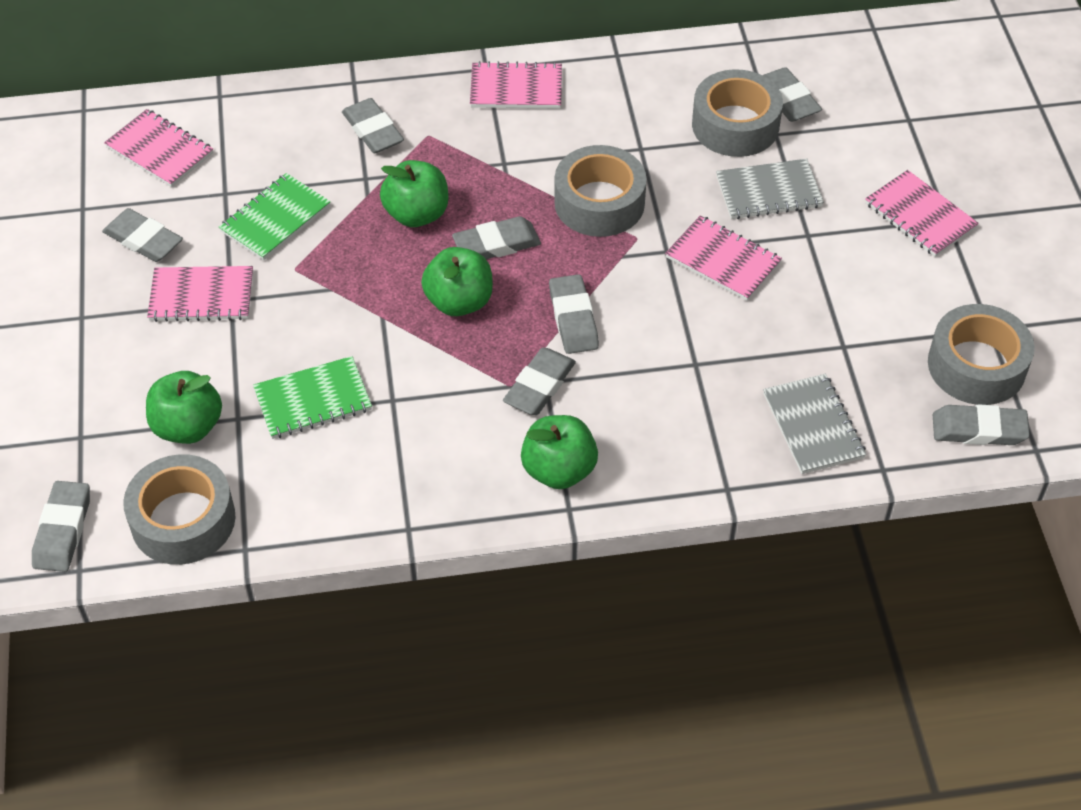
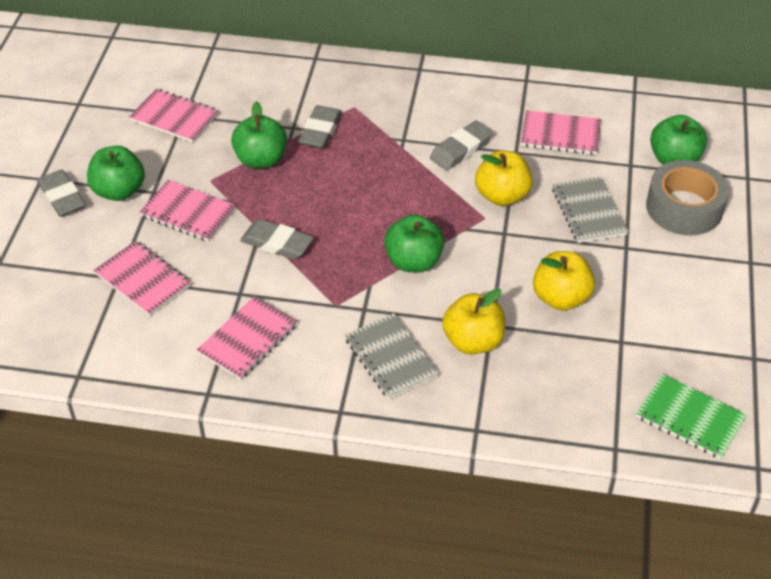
green notebook: [219,173,331,260] [253,356,372,439] = 2 -> [636,374,747,459] = 1
grey eraser: [32,481,90,572] [102,208,183,262] [342,98,404,153] [452,216,541,259] [503,347,576,415] [549,274,599,354] [762,67,822,122] [933,404,1030,445] = 8 -> [37,169,86,217] [240,219,314,259] [298,105,342,148] [430,120,493,170] = 4
grey tape: [123,454,235,565] [554,145,647,237] [692,69,783,157] [928,304,1035,405] = 4 -> [646,160,729,235] = 1
yellow apple: none = 0 -> [442,289,505,354] [475,151,533,206] [533,251,595,311] = 3

